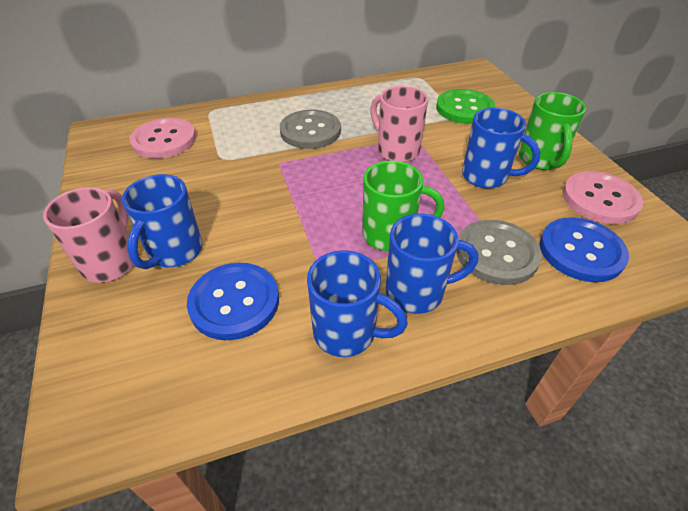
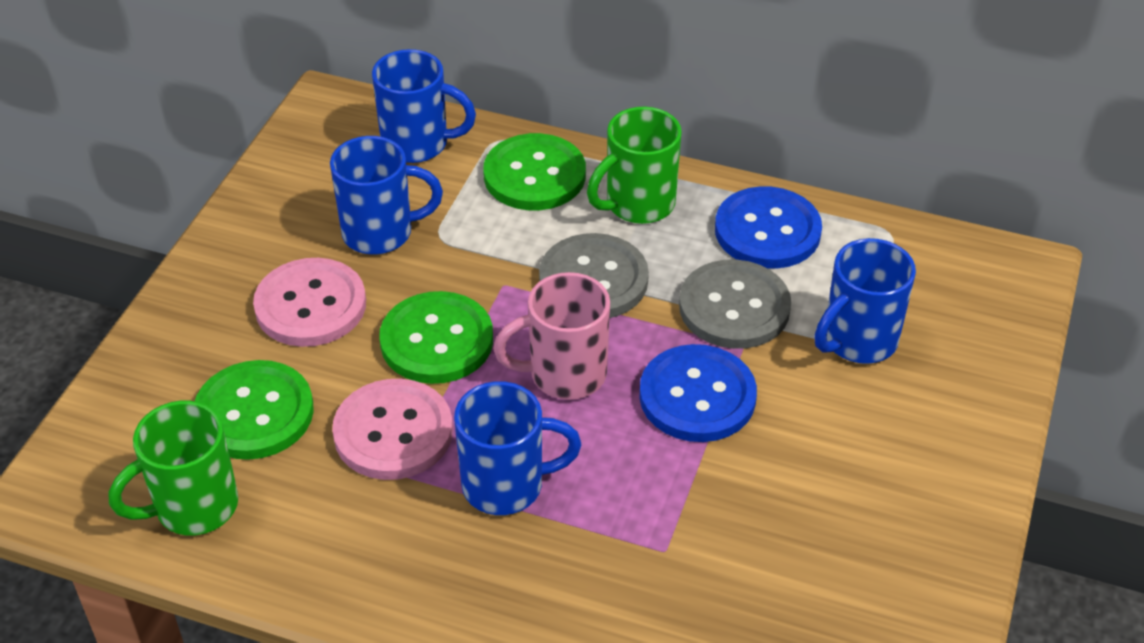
green button: [436,89,495,124] = 1 -> [195,360,314,460] [379,291,493,384] [483,133,586,210] = 3
pink mug: [43,187,134,283] [370,86,428,162] = 2 -> [493,272,610,400] = 1

